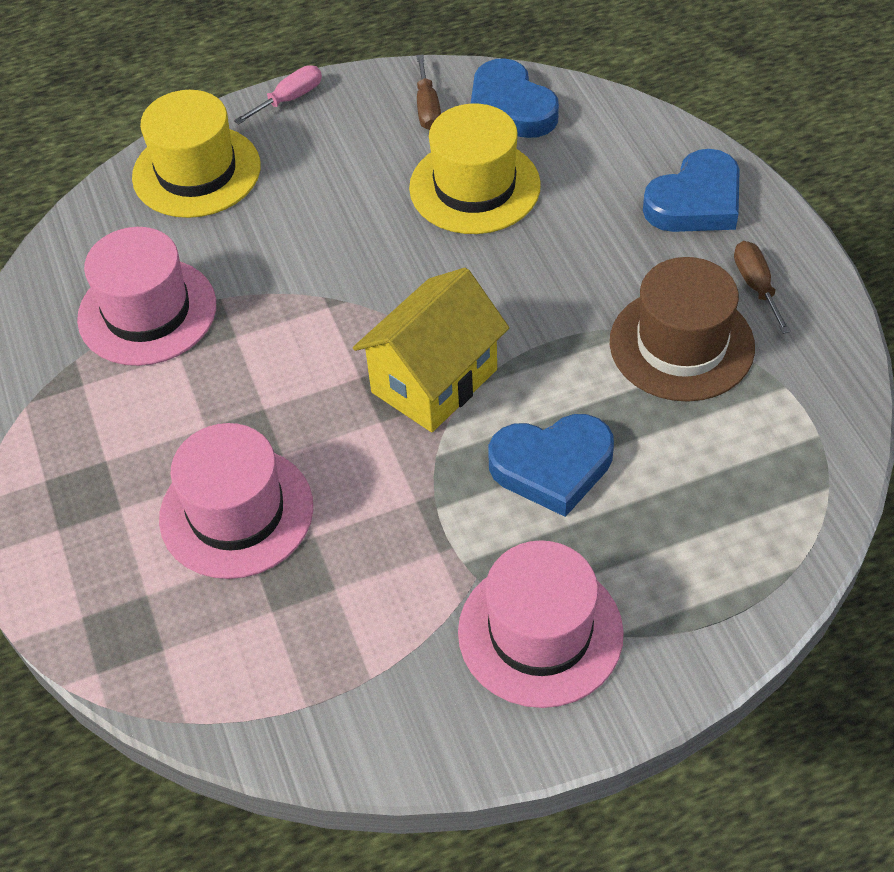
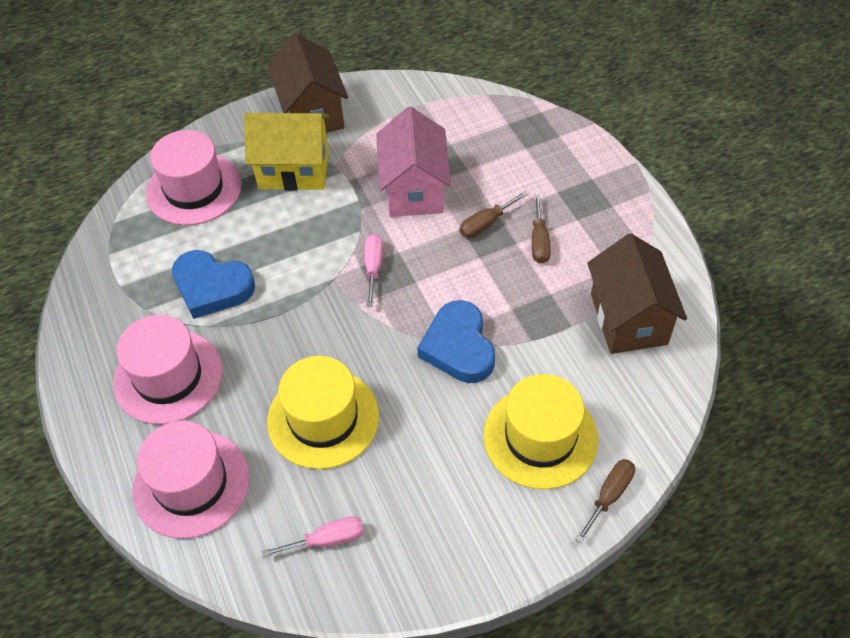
blue heart: [471,58,559,138] [489,414,614,517] [643,149,740,232] = 3 -> [172,250,255,319] [417,300,495,383] = 2
brown hat: [610,257,755,402] = 1 -> none = 0
brown house: none = 0 -> [267,33,348,133] [587,234,687,354] = 2
brown screwdriver: [416,55,441,130] [734,241,791,334] = 2 -> [460,191,528,238] [532,195,551,264] [575,459,635,543] = 3
pink house: none = 0 -> [376,106,451,217] = 1
pink screwdriver: [234,65,322,125] = 1 -> [261,516,364,558] [364,234,383,307] = 2

